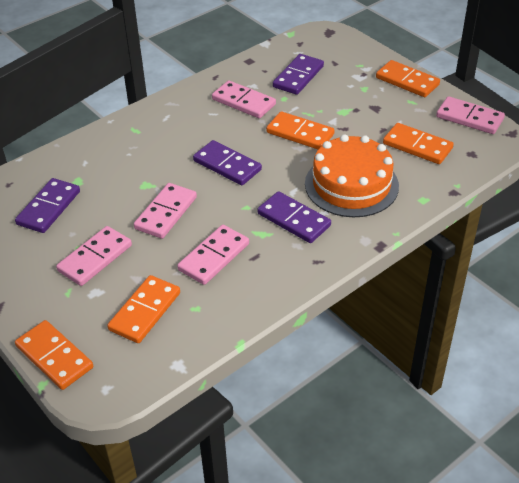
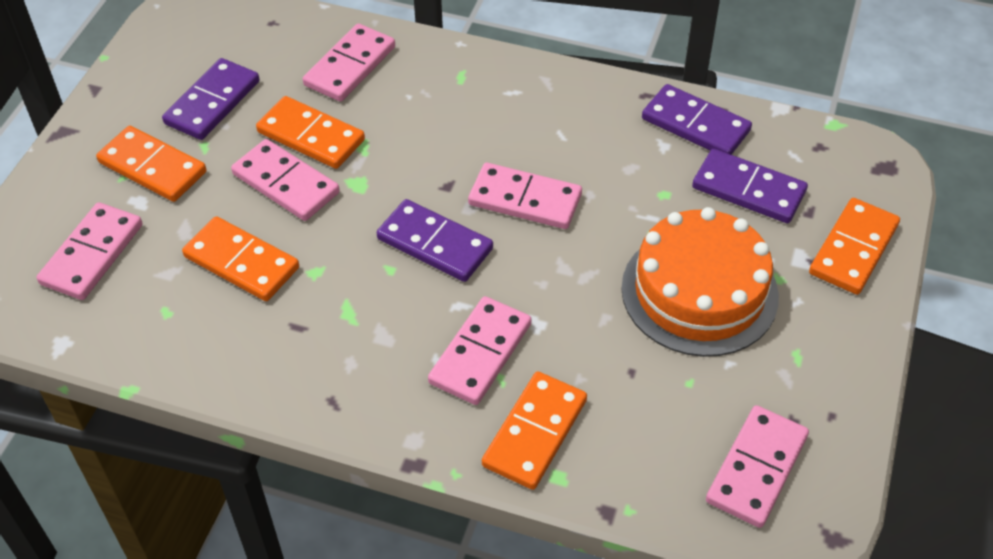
pink domino: [56,226,132,286] [134,183,197,239] [177,225,249,285] [212,80,276,118] [436,96,505,134] = 5 -> [37,202,143,300] [231,139,340,221] [303,23,395,102] [428,296,531,405] [468,163,582,229] [706,405,809,528] = 6

